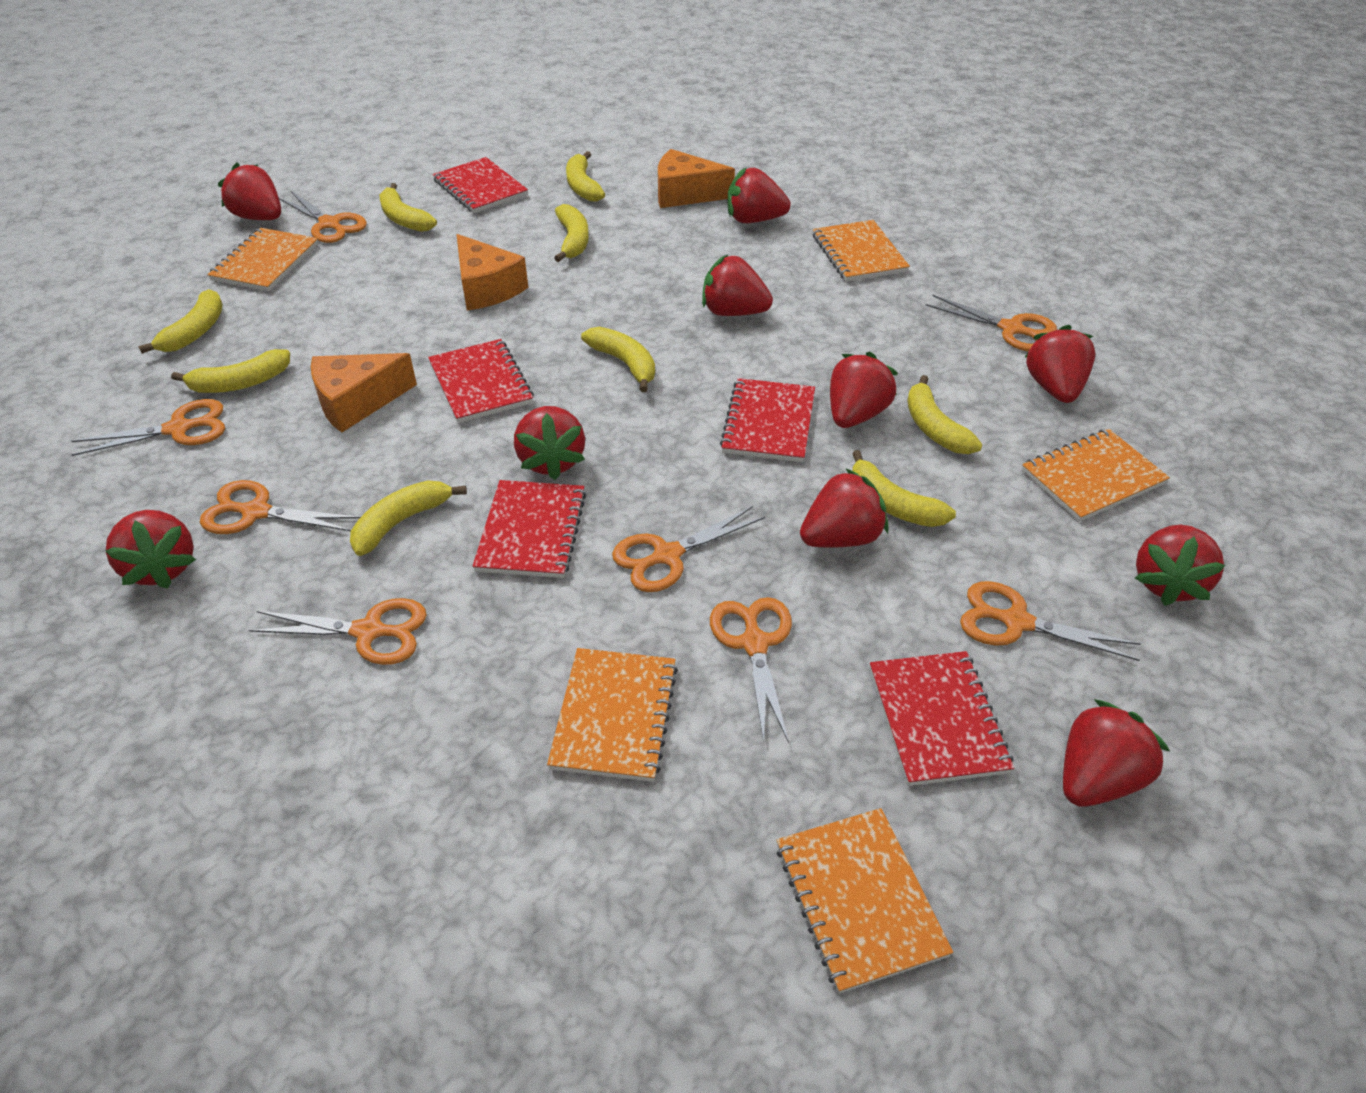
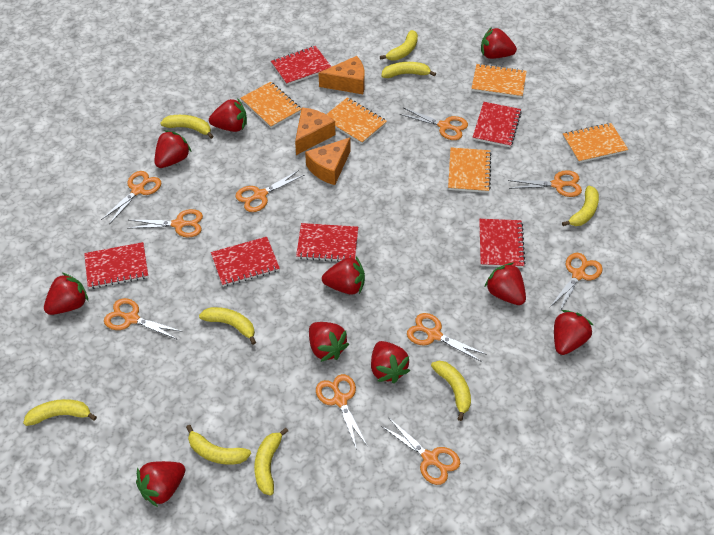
orange scissors: [71,399,225,456] [200,480,361,534] [249,598,427,665] [279,191,367,243] [612,506,765,592] [710,597,792,743] [925,295,1057,351] [960,581,1141,661] = 8 -> [101,171,161,224] [104,298,183,340] [127,209,203,238] [235,170,304,212] [316,374,368,450] [381,417,460,485] [400,108,468,140] [407,313,487,362] [508,170,582,197] [550,253,602,311] = 10
red notebook: [428,339,534,423] [432,157,528,213] [472,480,586,578] [720,378,815,462] [870,651,1014,786] = 5 -> [84,242,148,289] [211,237,280,287] [271,46,331,85] [296,223,358,262] [473,102,522,147] [479,219,525,268] = 6

